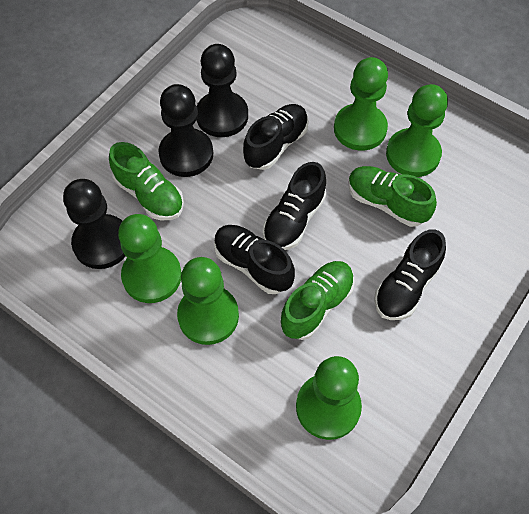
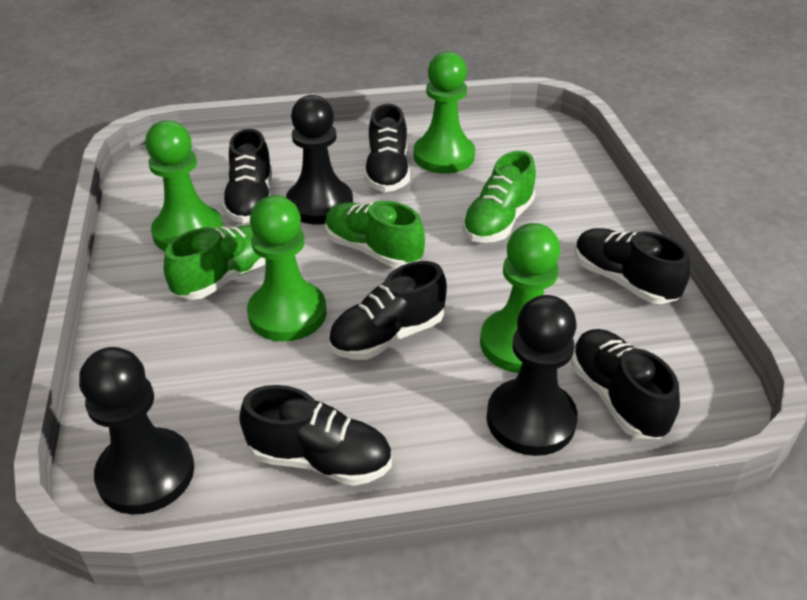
black shoe: [214,225,295,294] [243,104,309,170] [263,162,326,250] [374,229,446,320] = 4 -> [222,129,272,223] [239,385,392,486] [328,261,447,360] [364,104,410,192] [570,329,680,439] [575,228,691,304] = 6
green pawn: [118,214,182,303] [177,257,239,345] [296,356,362,440] [334,57,388,151] [386,84,448,177] = 5 -> [145,120,223,251] [247,195,326,342] [413,51,475,174] [480,223,560,373] = 4

